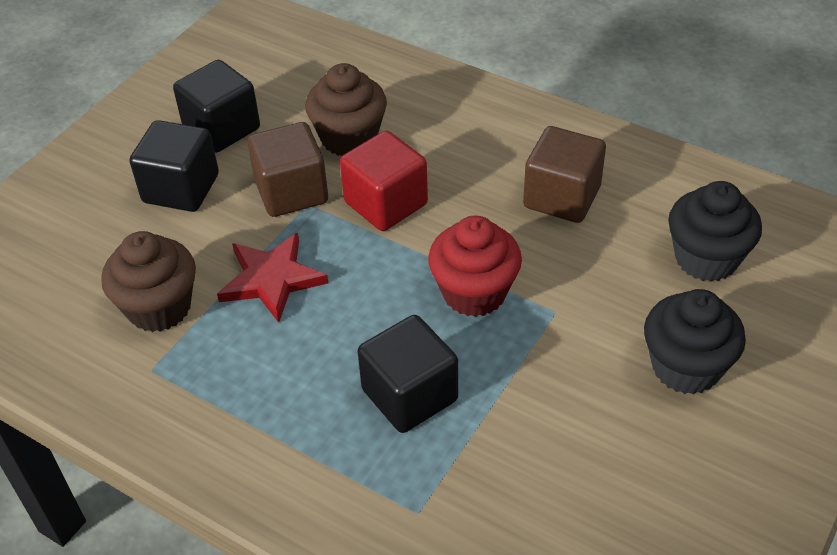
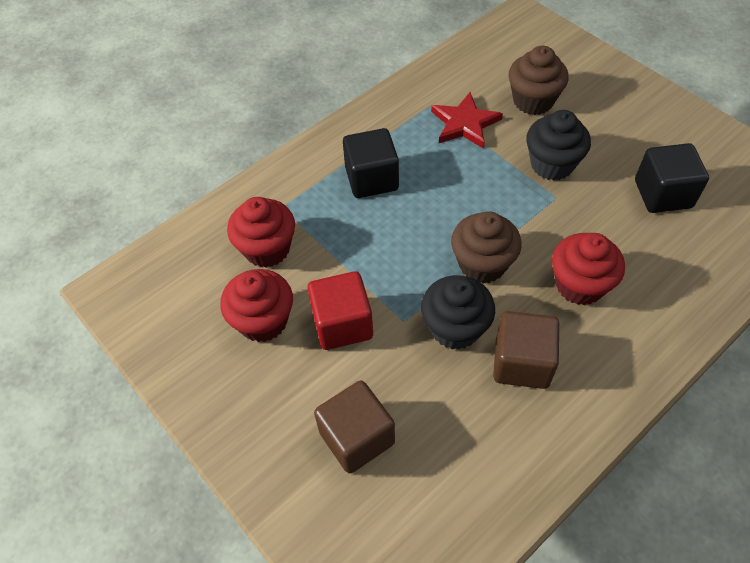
black cube: [130,120,219,212] [173,60,260,153] [357,315,458,433] = 3 -> [343,128,399,198] [635,143,709,213] = 2
red cupcake: [428,216,522,317] = 1 -> [220,269,293,342] [227,197,295,268] [552,233,625,305] = 3

